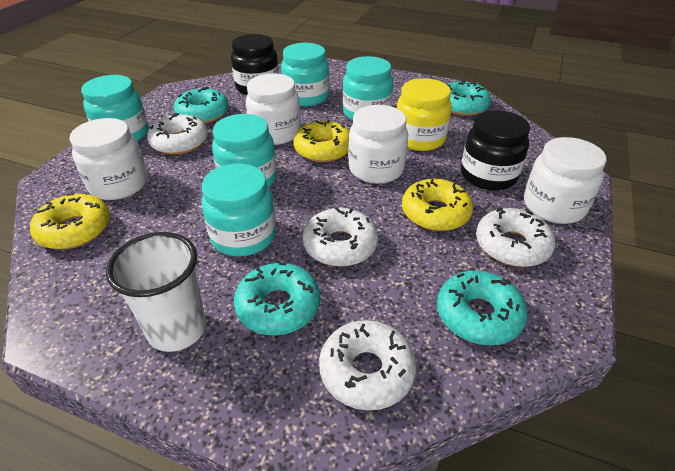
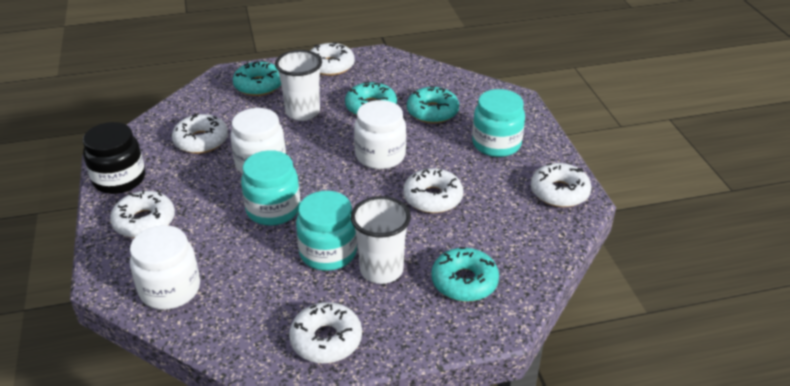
black jar: [231,34,279,95] [461,110,530,191] = 2 -> [83,122,145,194] = 1
turquoise jar: [81,75,149,142] [201,163,276,256] [212,114,277,187] [281,43,329,107] [343,56,393,121] = 5 -> [241,150,300,226] [296,191,357,271] [472,89,525,157] = 3
white cup: [106,232,206,352] = 1 -> [275,50,322,121] [351,196,411,284] = 2
white donut: [147,113,208,155] [303,207,378,267] [319,320,416,410] [476,208,555,267] = 4 -> [110,190,175,238] [172,113,228,154] [289,302,362,363] [310,42,355,76] [403,168,463,213] [531,163,591,207] = 6
white jar: [69,118,148,200] [246,73,301,145] [348,105,408,184] [524,137,607,224] = 4 -> [130,225,200,310] [230,108,286,174] [354,100,406,169] = 3
yellow donut: [30,193,110,249] [293,120,350,162] [402,179,473,231] = 3 -> none = 0
yellow jar: [397,78,452,151] = 1 -> none = 0

